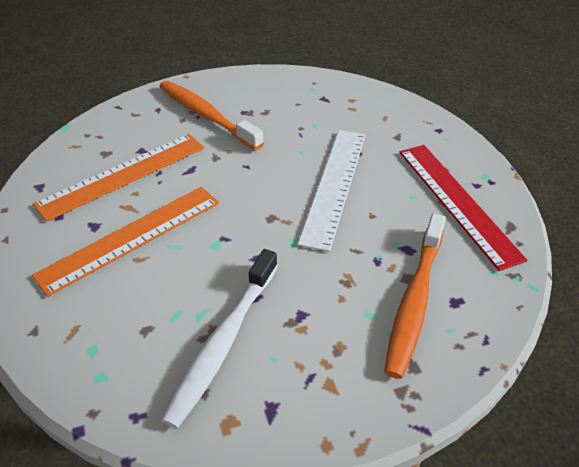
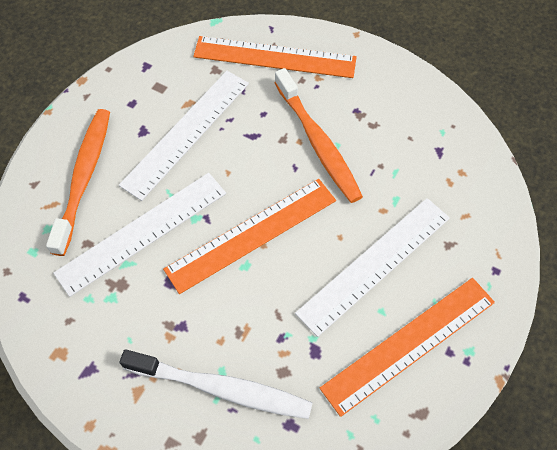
orange ruler: [32,187,219,297] [33,134,204,222] = 2 -> [163,179,336,294] [193,36,357,78] [320,278,495,417] = 3
red ruler: [399,145,527,271] = 1 -> none = 0
white ruler: [298,130,366,252] = 1 -> [53,173,226,297] [119,71,249,201] [295,198,450,337] = 3

